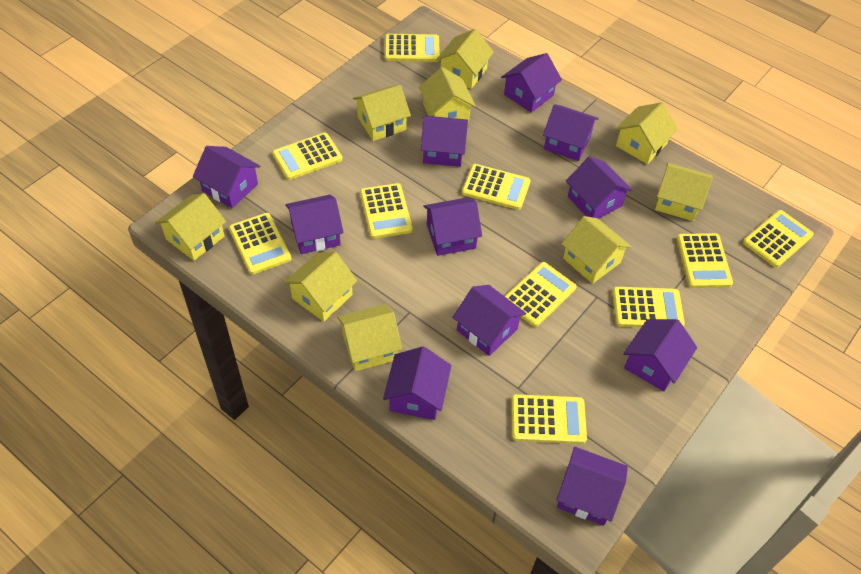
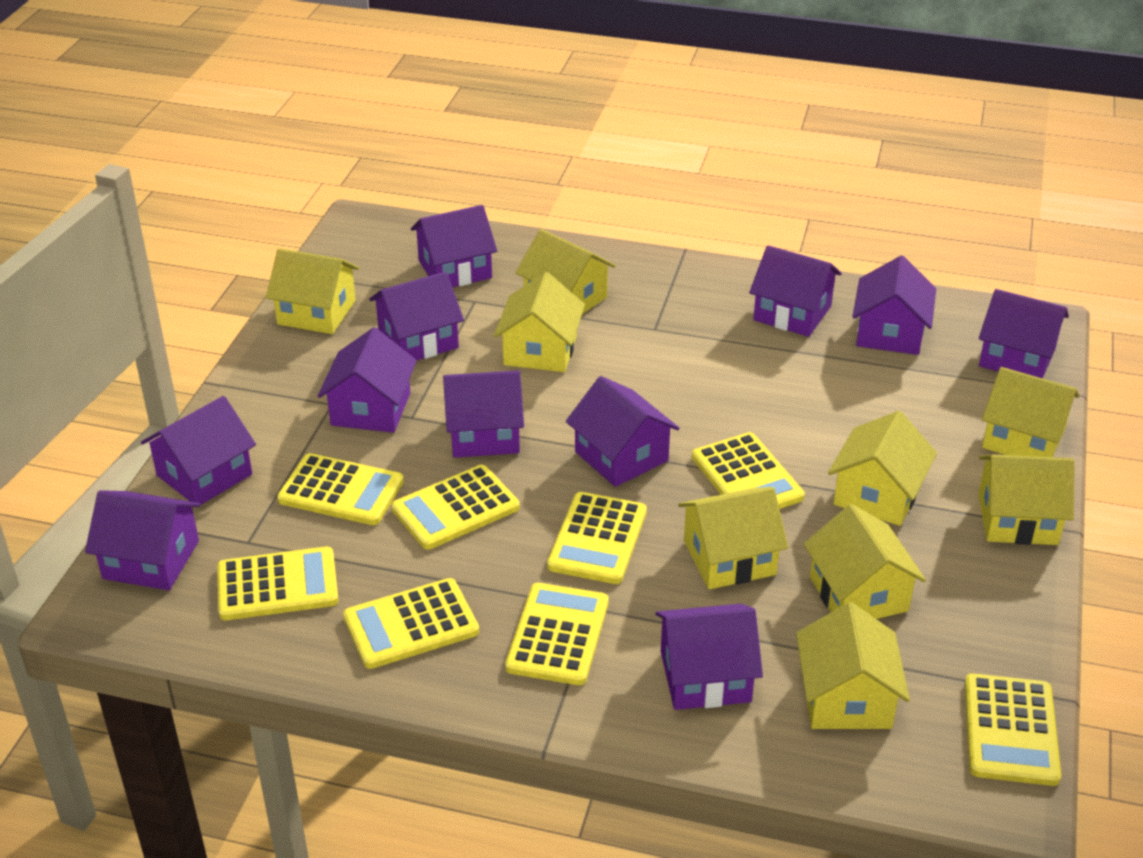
yellow calculator: [229,213,291,275] [272,133,342,180] [360,183,413,239] [385,34,440,62] [462,164,531,210] [505,262,577,327] [511,394,587,444] [612,287,685,327] [677,233,733,288] [743,210,814,268] = 10 -> [217,546,339,620] [277,453,404,525] [343,578,479,669] [391,465,520,550] [505,583,609,685] [547,492,647,584] [692,432,805,509] [965,673,1061,786] = 8

